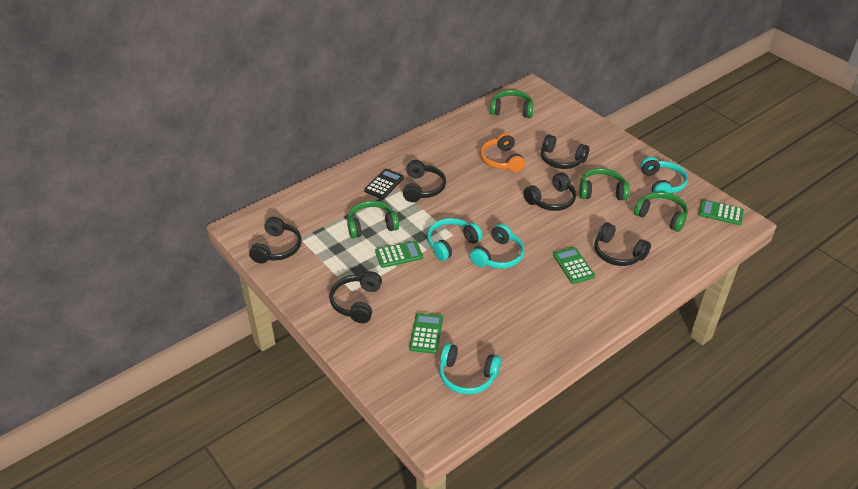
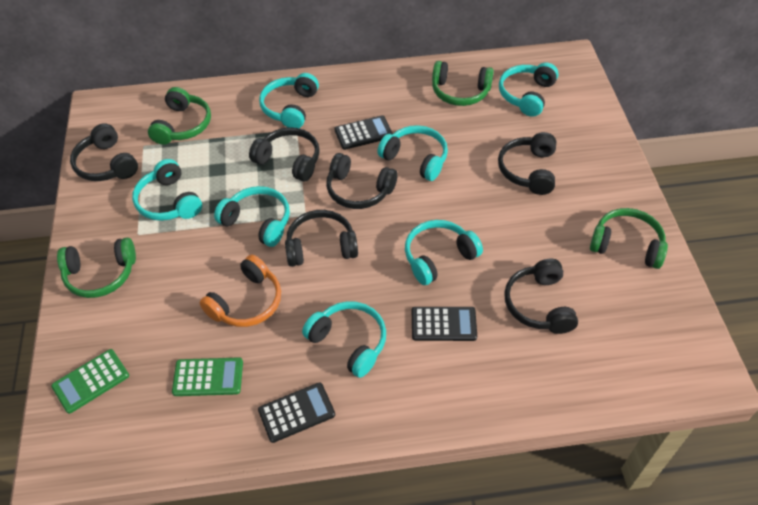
black calculator: [364,169,404,199] = 1 -> [258,382,335,443] [334,115,393,150] [412,307,477,341] = 3
green calculator: [375,241,423,268] [409,313,443,354] [553,247,595,284] [698,199,744,225] = 4 -> [51,349,129,414] [172,357,243,396] = 2
turquoise headphones: [427,218,483,261] [439,343,501,395] [470,224,525,269] [640,157,688,199] = 4 -> [132,159,202,221] [214,186,290,247] [259,73,319,128] [302,301,386,378] [377,125,448,181] [405,220,483,285] [499,62,559,117] = 7

